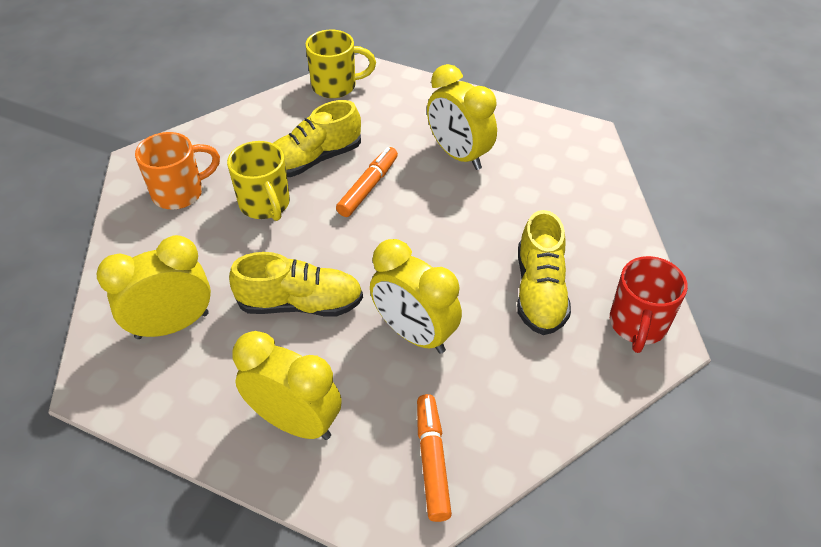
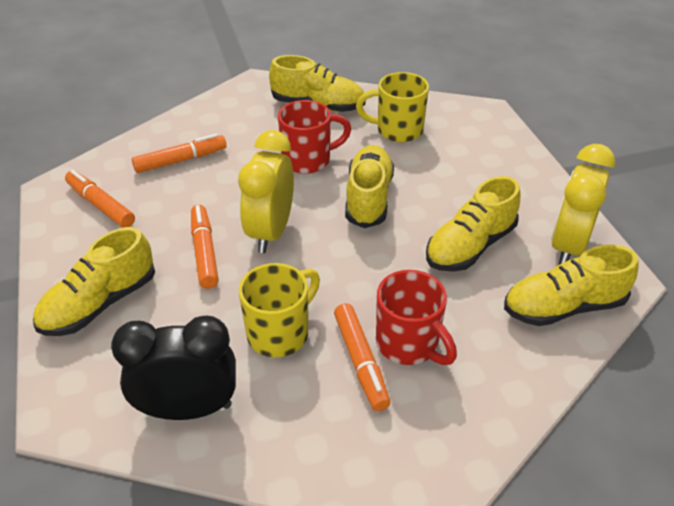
black clock: none = 0 -> [111,316,236,420] = 1
orange marker: [336,147,398,217] [417,394,452,522] = 2 -> [65,170,135,228] [132,133,227,173] [191,205,219,289] [334,303,390,411] = 4
orange mug: [135,132,220,210] = 1 -> none = 0
red mug: [610,256,688,353] = 1 -> [278,100,351,174] [376,270,457,365] = 2
yellow clock: [96,235,211,339] [232,331,342,440] [370,239,462,354] [427,64,497,170] = 4 -> [238,130,294,253] [551,144,615,265] = 2
yellow shoe: [229,252,363,317] [273,100,361,177] [517,210,571,335] = 3 -> [33,227,155,336] [269,55,365,112] [345,145,394,228] [426,176,521,272] [504,244,639,326] = 5

